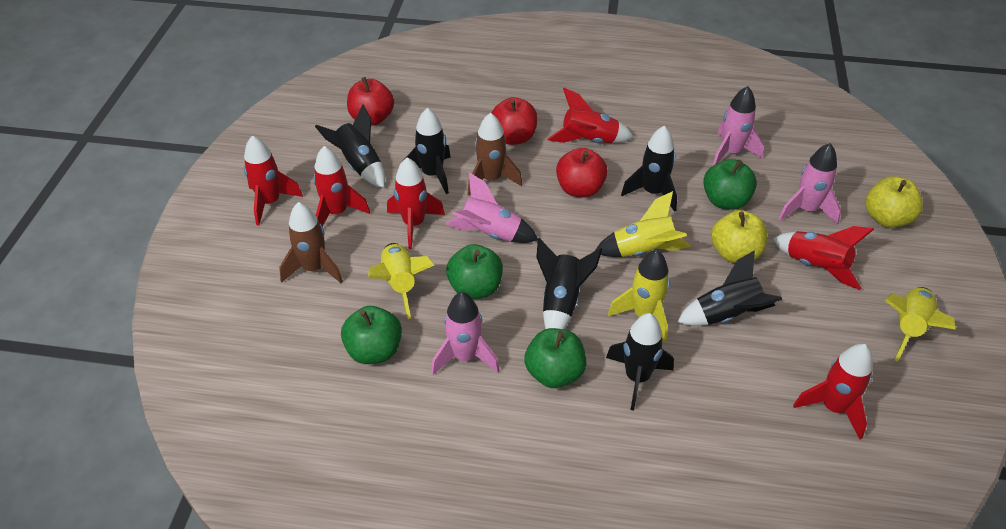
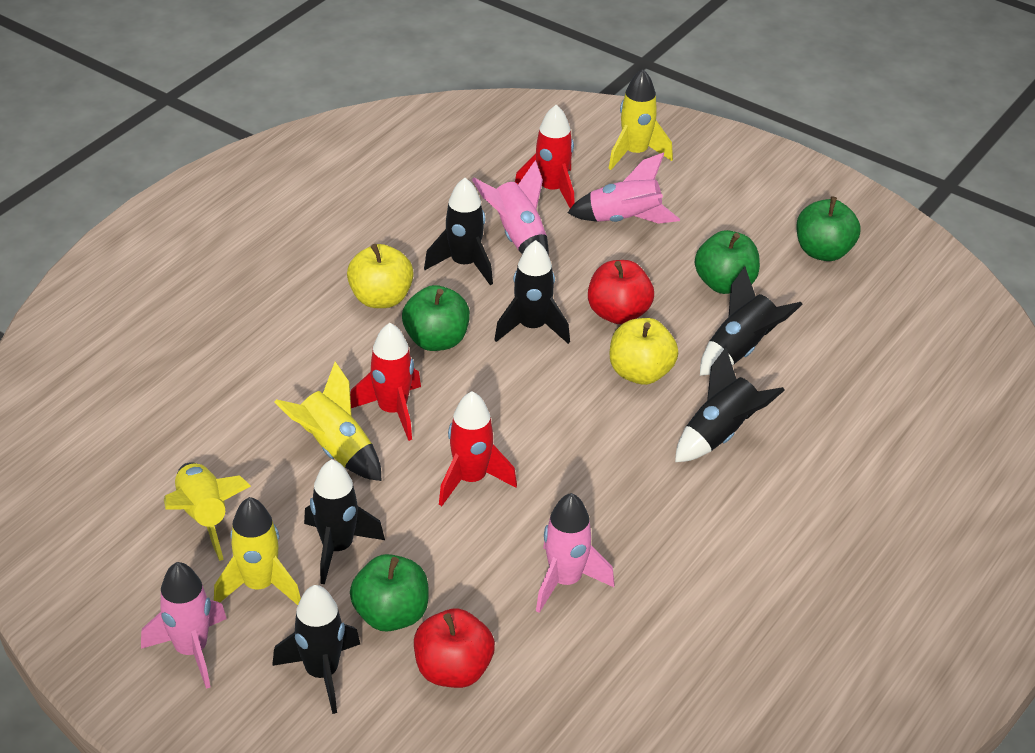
brown rocket: [279,202,343,283] [467,113,522,196] = 2 -> none = 0
red apple: [347,77,394,125] [492,97,538,145] [556,148,608,198] = 3 -> [414,609,495,688] [588,260,654,324] = 2
red rocket: [244,135,303,226] [313,146,370,226] [387,157,445,249] [547,88,634,143] [773,226,874,290] [793,344,873,439] = 6 -> [350,323,421,441] [439,391,517,506] [515,105,575,208] = 3

